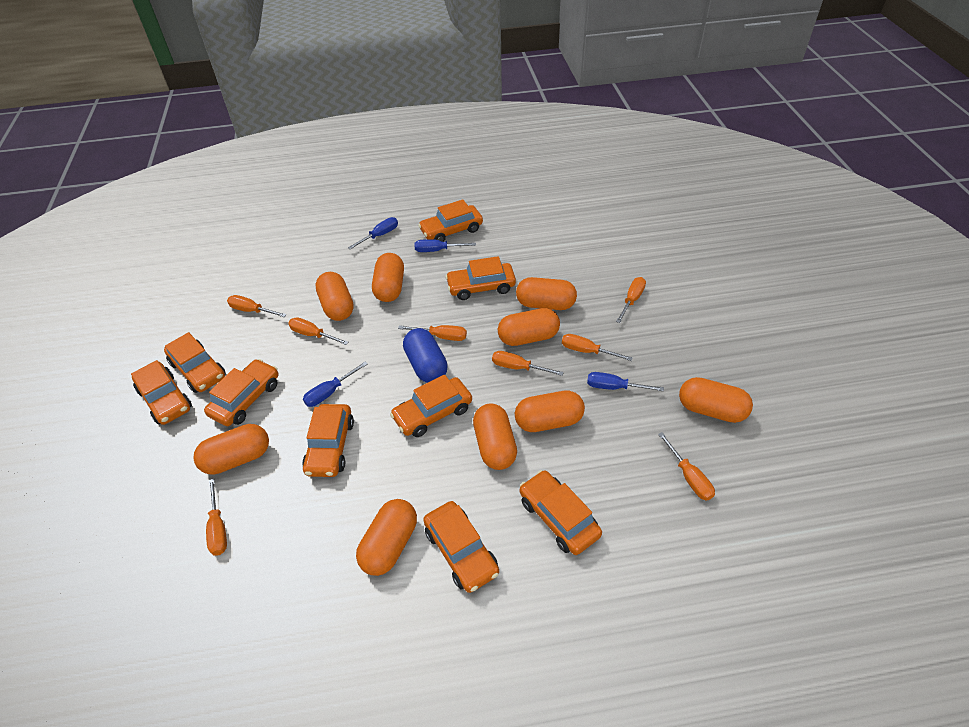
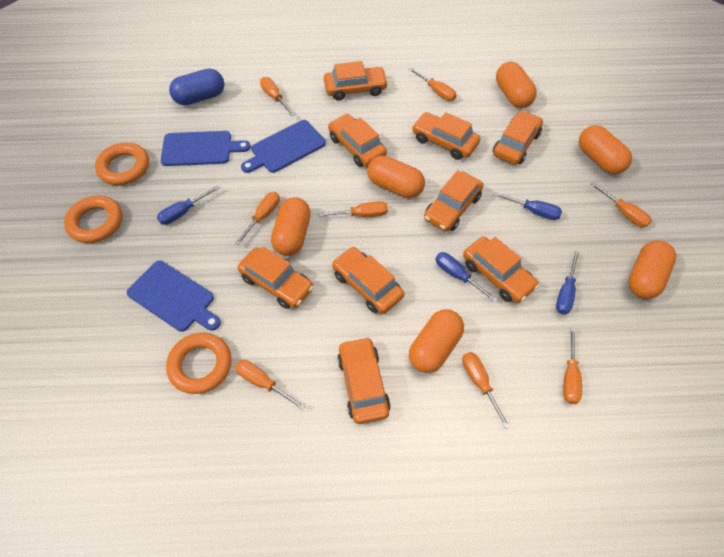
blue cutting board: none = 0 -> [127,261,221,332] [160,131,251,166] [241,120,326,173] = 3
orange capsule: [193,424,269,475] [315,272,354,321] [356,499,417,576] [372,253,404,302] [473,403,517,470] [498,308,560,346] [515,391,585,432] [516,277,577,310] [679,377,753,423] = 9 -> [271,197,311,256] [367,156,425,198] [409,309,464,373] [496,62,537,108] [579,125,632,174] [628,240,676,299] = 6
orange ring: none = 0 -> [64,196,122,243] [95,143,149,185] [166,333,232,394] = 3

